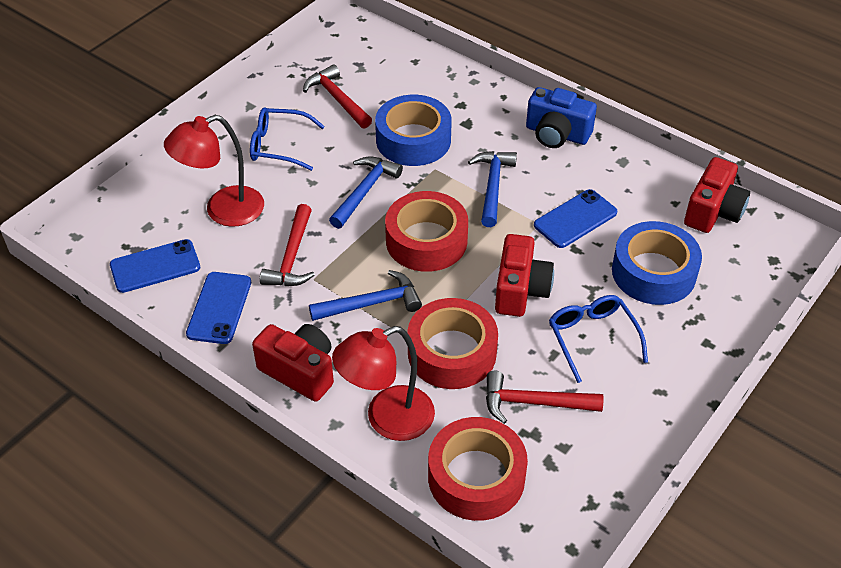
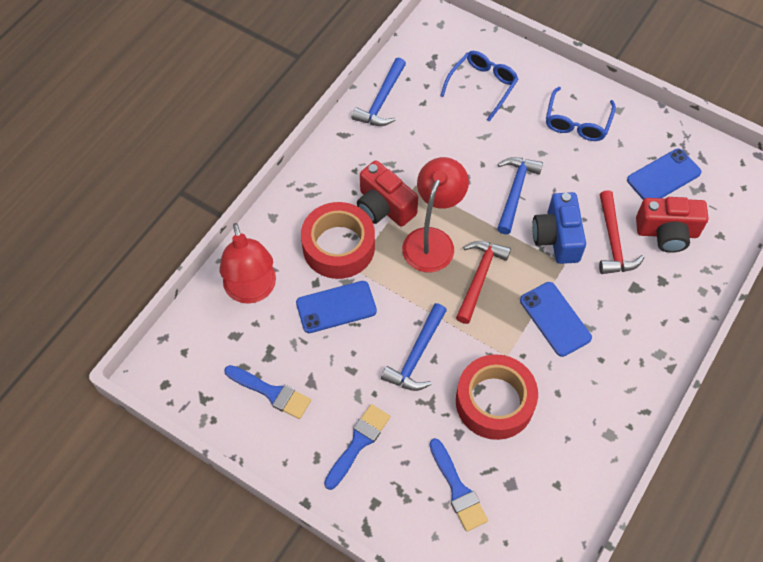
blue brush: none = 0 -> [224,365,311,419] [324,404,390,490] [429,438,488,532] = 3
blue tape: [375,95,452,166] [612,221,702,305] = 2 -> none = 0
red camera: [252,324,334,402] [495,234,554,317] [684,157,750,233] = 3 -> [357,161,418,227] [636,197,708,253] = 2
red hammer: [260,204,315,286] [303,64,372,129] [486,371,604,424] = 3 -> [456,241,511,324] [599,190,645,274] = 2
red tape: [385,191,468,272] [407,298,498,389] [428,417,528,521] = 3 -> [301,202,375,279] [456,354,538,440] = 2

